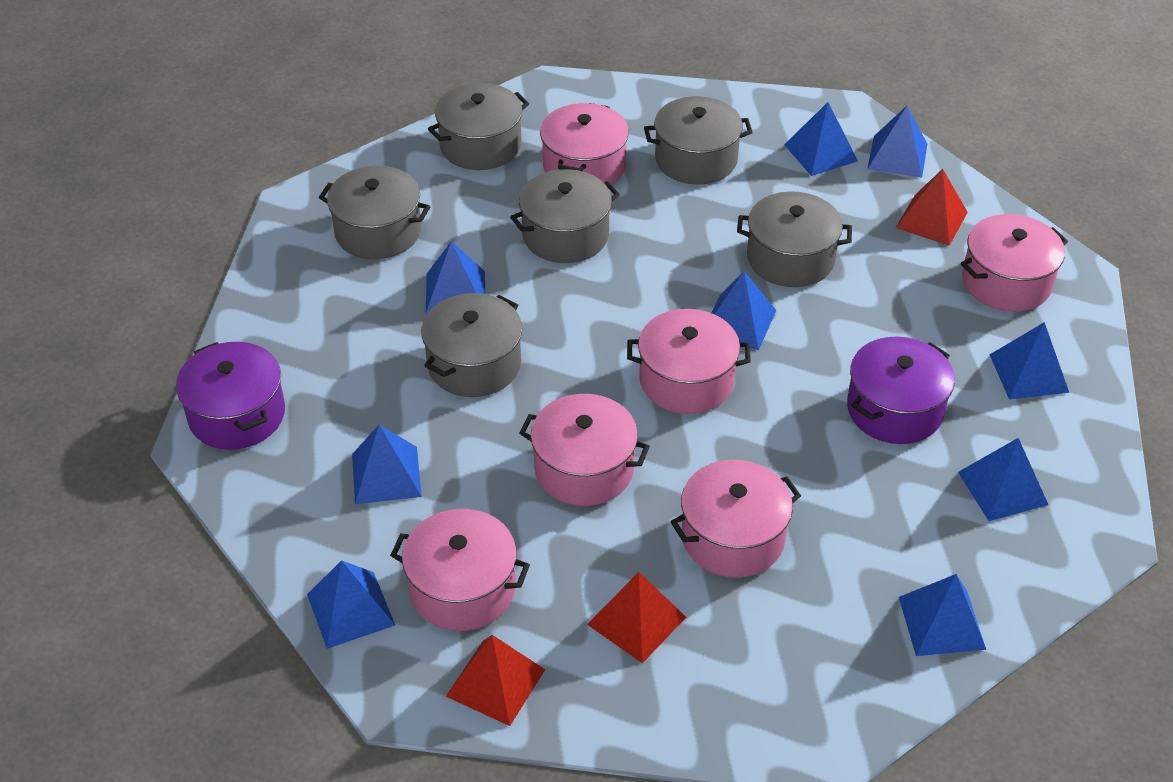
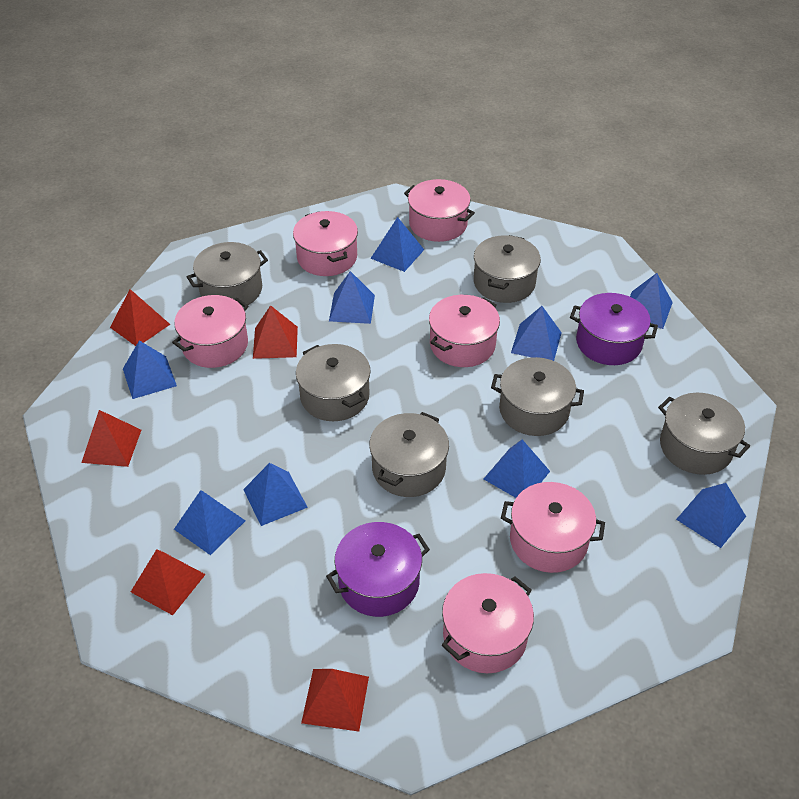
red pyramid: [446,635,545,726] [587,572,686,663] [895,169,968,246] = 3 -> [81,410,141,467] [110,289,170,346] [131,549,206,615] [253,305,298,359] [301,669,369,732] = 5

